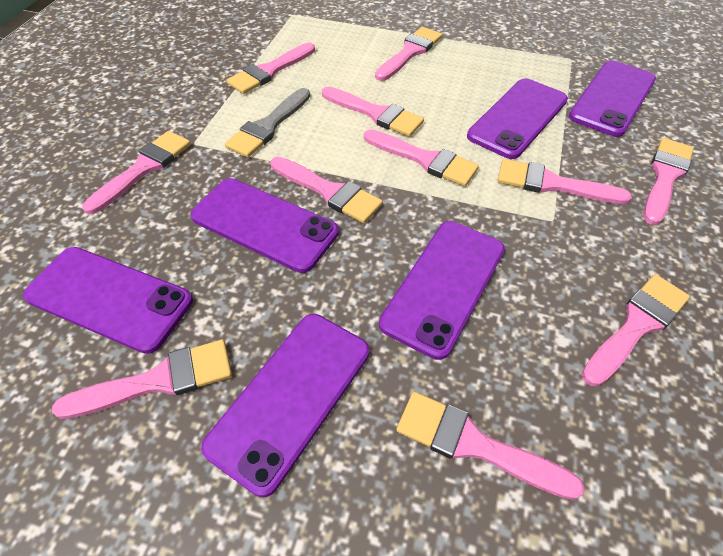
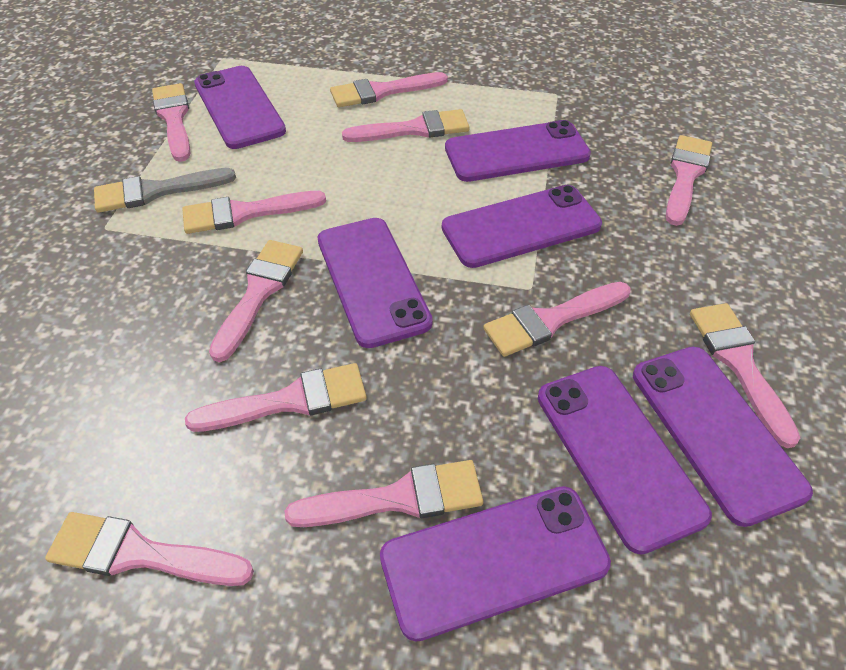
purple phone: [23,247,193,354] [190,178,339,273] [201,314,369,497] [379,221,505,360] [467,78,568,159] [569,60,656,137] = 6 -> [194,66,286,149] [318,218,433,348] [380,486,611,642] [442,185,602,268] [445,120,591,182] [538,366,712,555] [633,347,813,527] = 7

